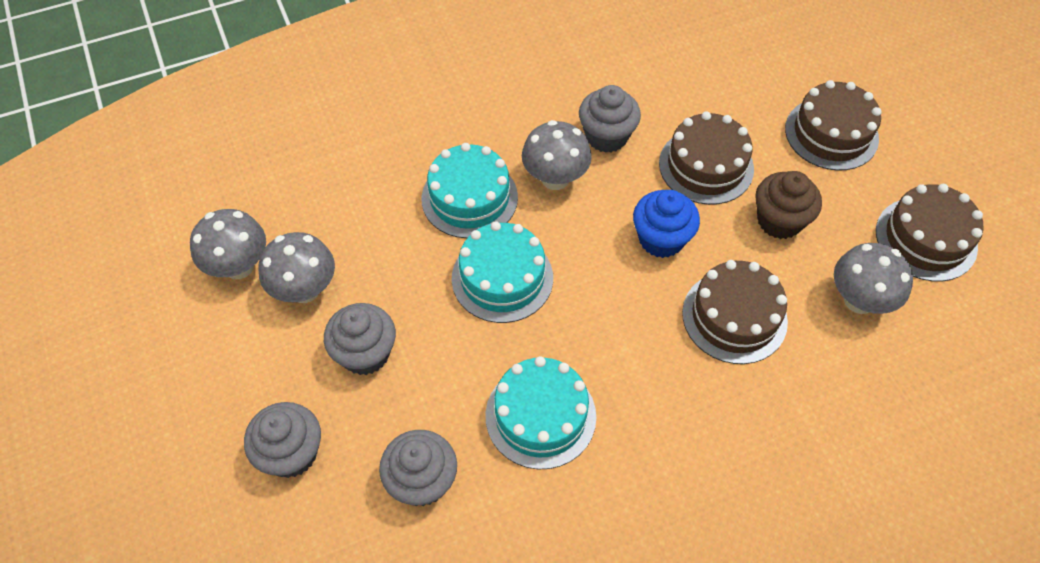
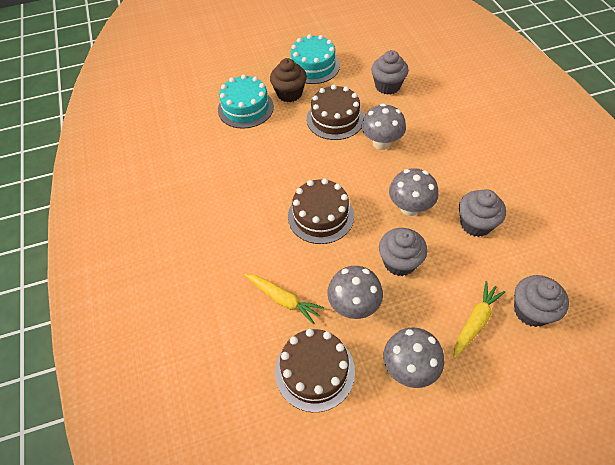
blue cupcake: [633,190,700,258] = 1 -> none = 0
brown cake: [659,111,754,205] [682,260,788,364] [785,80,882,171] [876,184,984,282] = 4 -> [275,329,355,412] [288,178,354,244] [307,85,364,140] = 3
turquoise cake: [421,143,518,238] [452,221,553,323] [485,356,596,469] = 3 -> [218,75,274,129] [290,34,340,84] = 2
yellow carrot: none = 0 -> [245,274,324,324] [453,281,505,358] = 2

